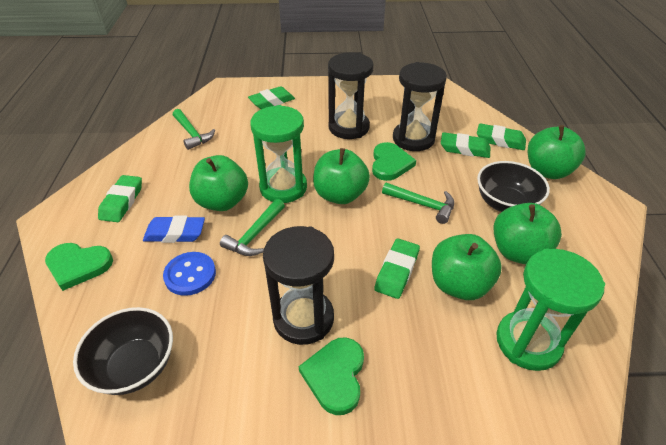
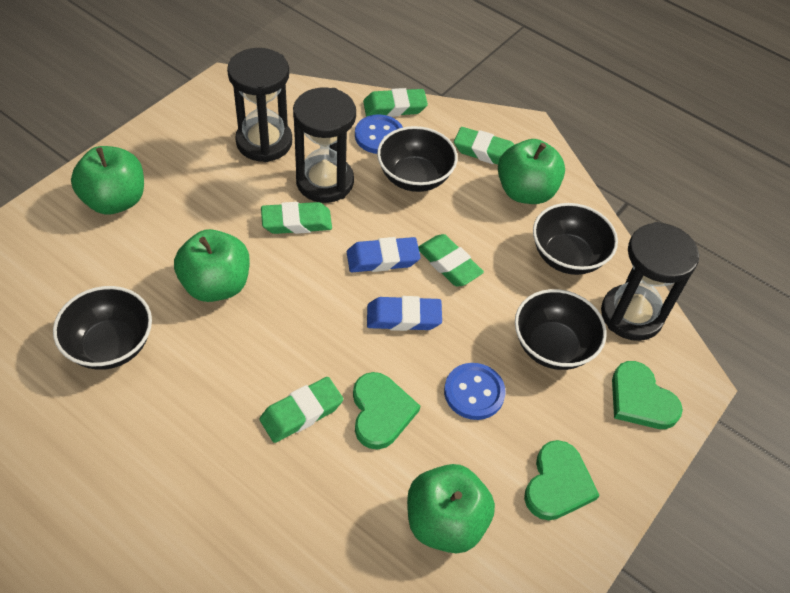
black bowl: [73,307,173,395] [477,161,550,212] = 2 -> [53,286,152,370] [377,126,458,192] [515,289,607,370] [533,203,618,275] = 4
blue button: [163,252,216,296] = 1 -> [355,114,403,154] [444,363,506,420] = 2
blue eraser: [143,216,205,243] = 1 -> [347,237,420,272] [367,296,442,331] = 2
green apple: [189,155,248,211] [313,148,370,204] [432,234,502,300] [494,203,562,264] [528,125,586,179] = 5 -> [71,146,144,214] [174,229,250,302] [407,464,495,553] [498,139,565,204] = 4
green hammer: [173,109,215,150] [220,199,285,256] [382,182,454,224] = 3 -> none = 0
green hourglass: [250,105,307,203] [496,248,605,371] = 2 -> none = 0

